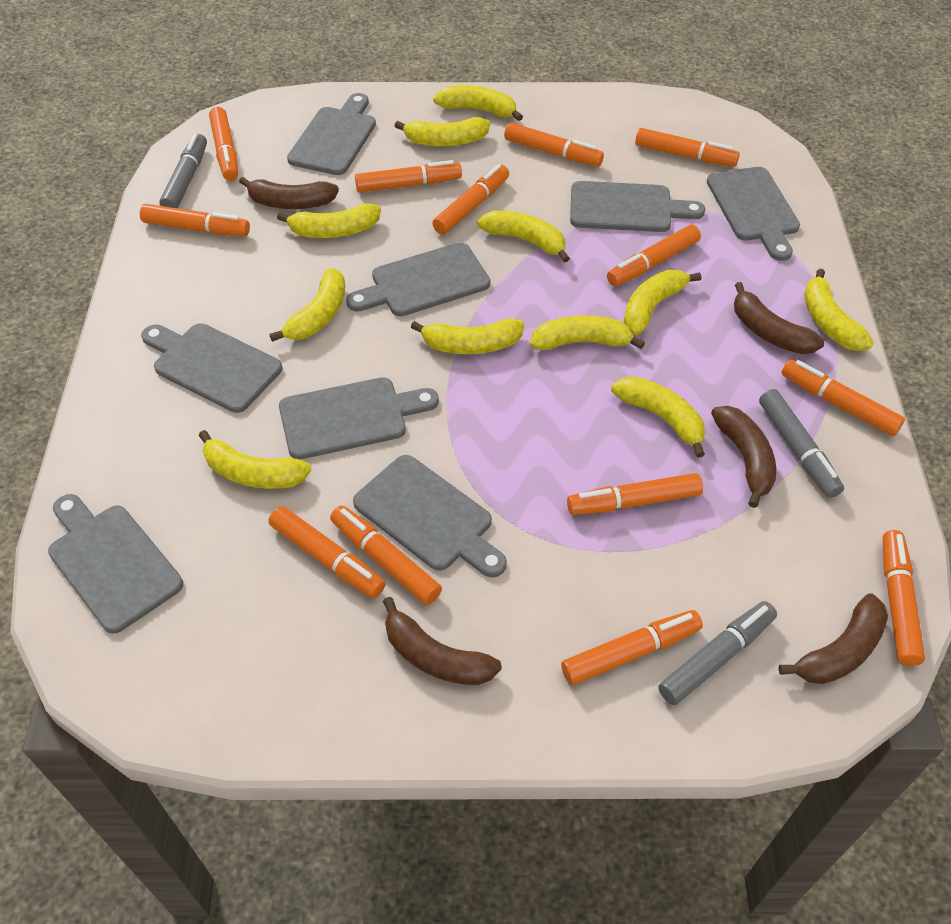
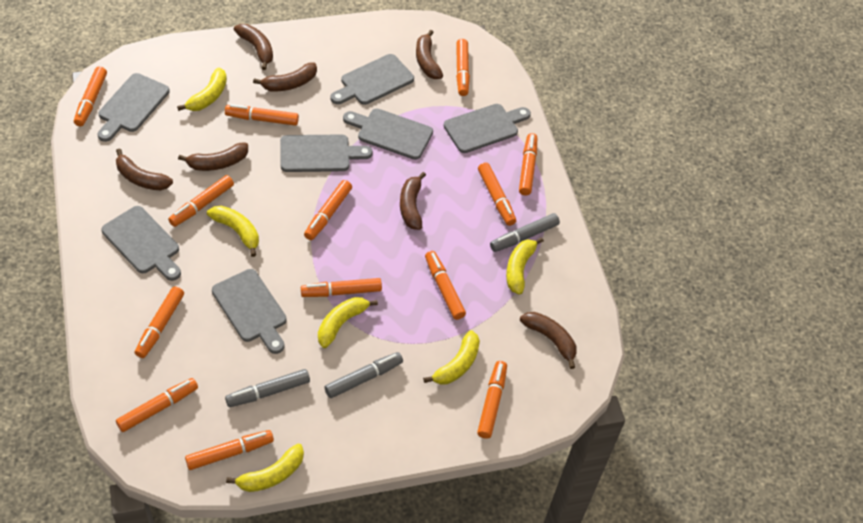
brown banana: [239,177,339,209] [383,597,502,685] [711,406,776,508] [734,282,824,354] [779,594,888,684] = 5 -> [116,148,173,190] [178,143,248,171] [234,24,273,70] [253,62,317,91] [400,172,426,230] [416,30,443,79] [520,312,577,369] = 7
grey cutting board: [48,494,183,634] [141,323,282,413] [279,377,439,459] [287,93,376,175] [346,242,490,316] [353,455,507,577] [570,181,705,232] [707,167,800,261] = 8 -> [98,73,170,142] [101,206,181,281] [212,269,287,354] [280,134,373,172] [330,54,414,105] [343,109,433,160] [444,104,531,153] = 7
yellow banana: [199,430,311,489] [269,268,345,342] [277,203,381,238] [395,117,490,147] [411,318,524,354] [433,85,523,121] [477,210,570,263] [530,315,645,350] [611,376,705,458] [624,270,701,336] [804,269,874,351] = 11 -> [177,68,227,111] [207,206,259,257] [226,444,304,492] [318,297,378,348] [423,330,480,385] [506,237,544,295] = 6

